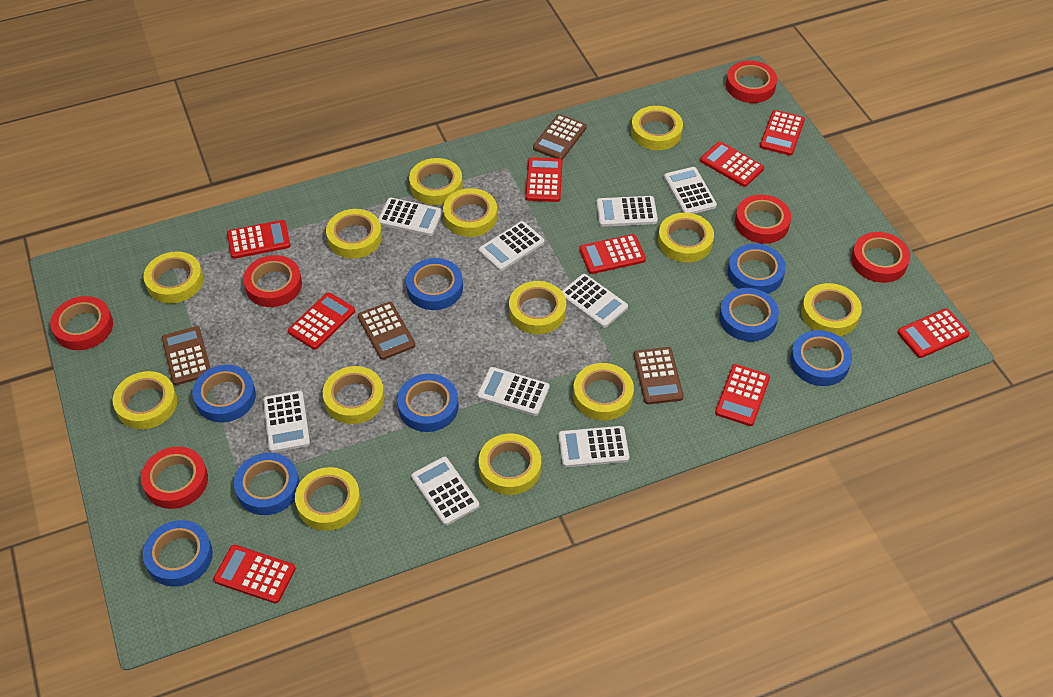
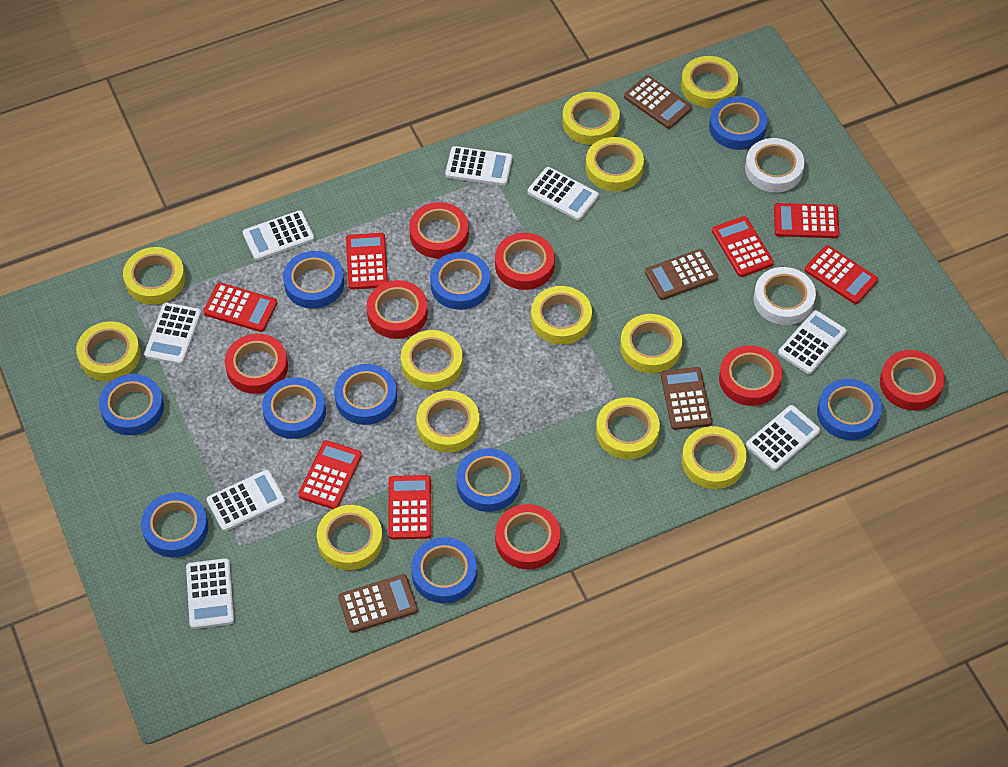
blue tape: [143,520,213,587] [192,365,256,422] [234,453,300,515] [397,374,459,432] [406,258,463,310] [719,288,779,342] [728,244,786,294] [790,330,852,386] = 8 -> [99,374,164,435] [141,493,208,557] [262,377,326,439] [283,251,344,308] [334,364,397,425] [411,537,477,603] [430,252,490,310] [456,448,520,512] [709,97,767,150] [817,379,882,440] = 10
red calculator: [213,545,296,603] [227,220,291,259] [288,292,355,350] [525,157,563,202] [579,234,646,274] [700,141,764,187] [715,364,770,426] [760,110,805,156] [897,308,970,358] = 9 -> [203,283,277,332] [298,440,362,509] [346,233,388,290] [388,475,431,539] [712,216,774,277] [774,203,839,238] [805,245,878,304] = 7
red tape: [50,296,113,350] [141,447,208,509] [243,255,302,307] [726,61,777,103] [735,194,791,243] [851,232,910,283] = 6 -> [225,334,288,394] [367,280,428,339] [409,202,469,259] [495,233,555,290] [495,504,561,569] [719,345,783,406] [880,350,945,411] = 7
white calculator: [263,391,310,453] [378,198,443,236] [411,457,479,526] [477,367,550,416] [478,221,545,271] [558,426,629,467] [562,274,628,328] [596,196,658,227] [664,167,717,214] = 9 -> [144,303,201,365] [186,558,234,629] [206,470,286,531] [243,210,315,261] [445,146,513,186] [528,167,599,220] [746,405,820,471] [778,310,847,374] = 8
white tape: none = 0 -> [745,138,805,192] [754,267,816,325] = 2
yellow tape: [113,371,177,429] [144,251,203,303] [295,467,361,531] [323,366,385,424] [326,209,382,259] [409,158,463,205] [443,188,497,237] [479,434,541,495] [509,281,566,334] [573,363,634,420] [631,106,683,150] [658,213,714,262] [801,283,862,336] = 13 -> [76,321,141,381] [123,247,185,305] [317,505,383,570] [401,330,463,390] [417,391,480,453] [531,286,592,345] [562,92,620,145] [585,137,644,191] [596,397,660,459] [620,314,682,373] [681,56,738,108] [682,426,747,489] = 12

